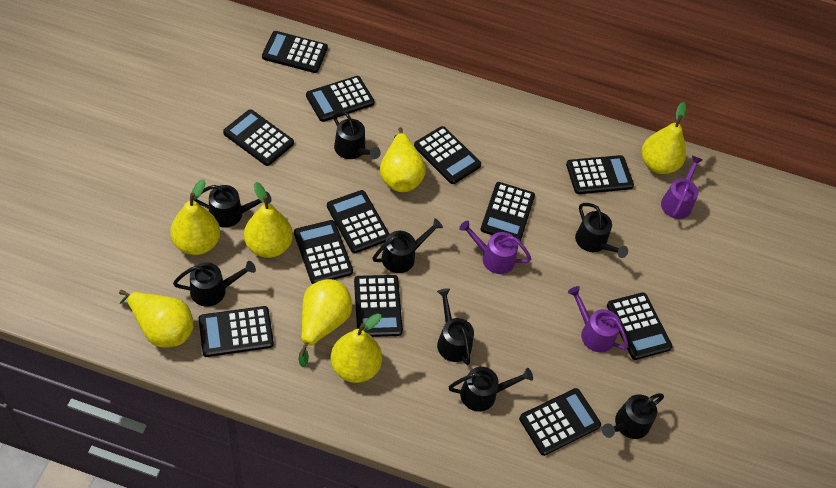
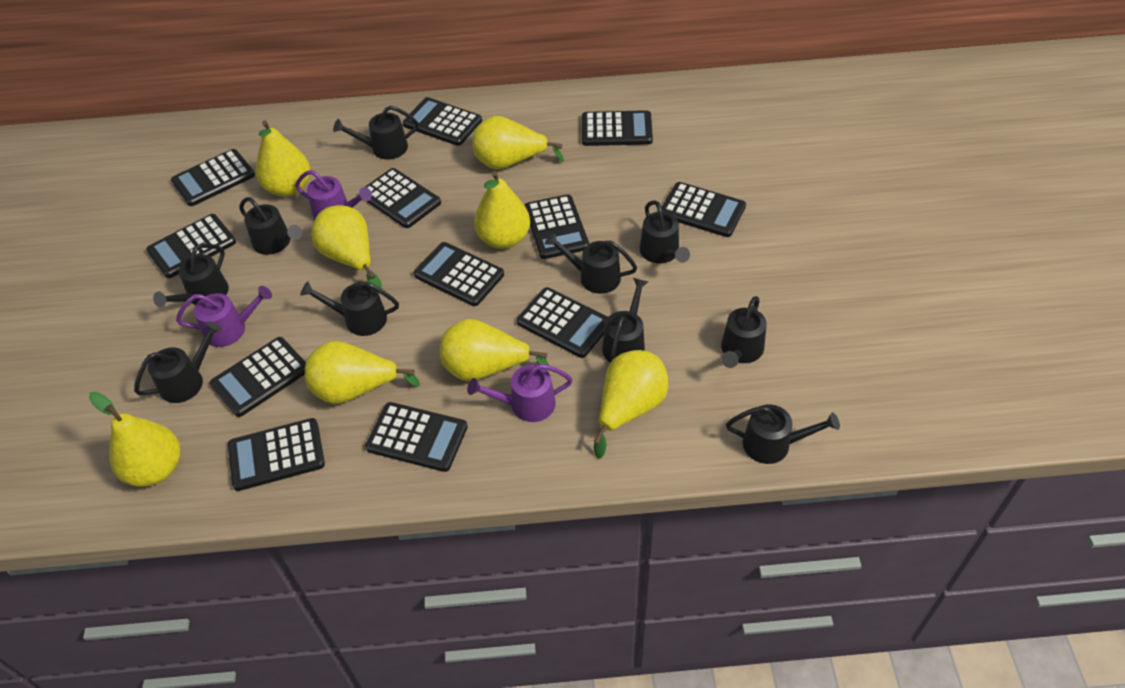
black watering can: [173,261,256,307] [194,185,271,227] [333,111,381,159] [372,218,443,273] [437,288,474,365] [449,367,533,411] [575,203,628,258] [602,393,664,439] = 8 -> [134,321,222,403] [153,244,229,307] [239,197,302,255] [300,281,399,336] [333,106,419,160] [545,232,637,294] [602,278,648,363] [640,200,690,263] [721,296,767,368] [726,404,840,464] = 10
yellow pear: [119,290,193,348] [170,179,220,255] [244,182,293,258] [299,279,352,367] [330,313,382,383] [380,127,426,192] [642,102,686,174] = 7 -> [89,392,180,487] [256,120,310,197] [305,341,420,404] [311,205,382,289] [440,319,549,381] [473,116,564,169] [474,171,530,249] [594,350,668,459] = 8

